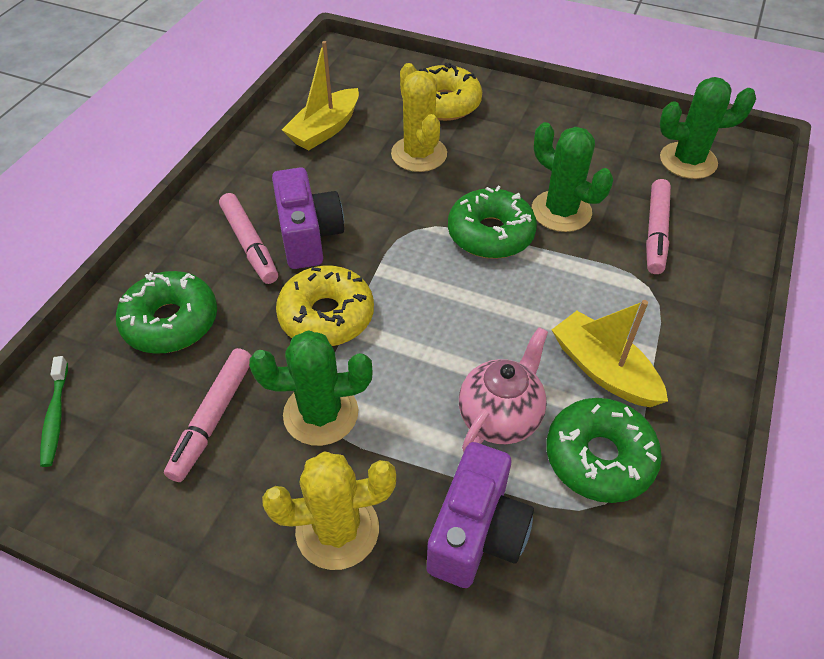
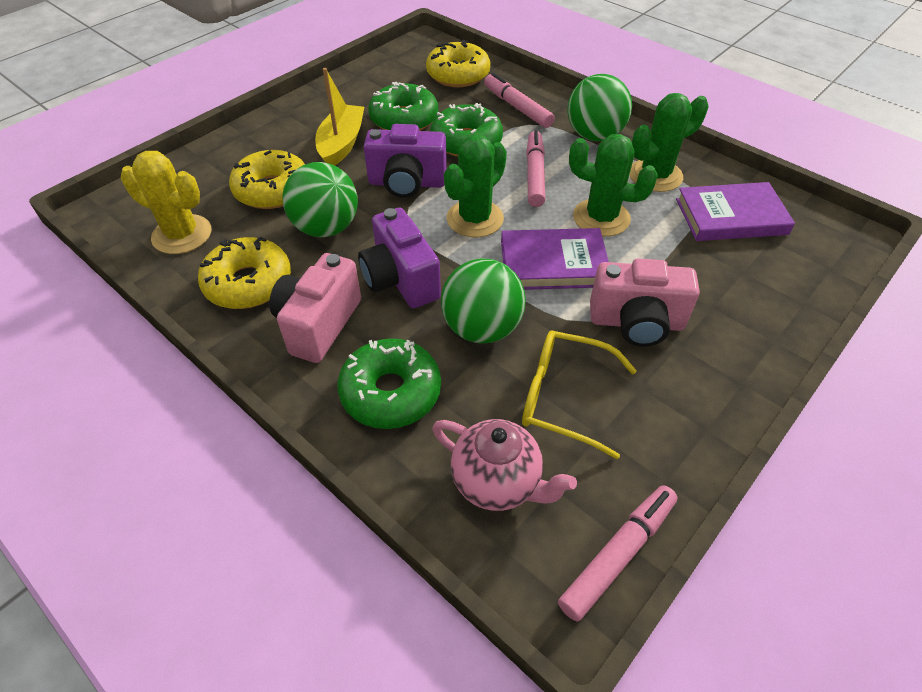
green ball: none = 0 -> [283,162,358,237] [441,258,526,344] [567,74,632,141] = 3
green toothbrush: [40,356,68,467] = 1 -> none = 0
pink camera: none = 0 -> [269,253,361,363] [590,258,700,347] = 2
purple book: none = 0 -> [501,228,609,290] [676,182,795,241] = 2
yellow boat: [282,41,359,151] [552,300,668,407] = 2 -> [315,68,364,166] = 1
yellow cactus: [262,451,396,570] [391,63,447,172] = 2 -> [120,151,211,254] = 1
yellow donut: [276,266,374,346] [419,63,482,121] = 2 -> [198,236,291,309] [229,150,305,209] [426,40,491,87] = 3
yellow glasses: none = 0 -> [522,330,637,459] = 1

